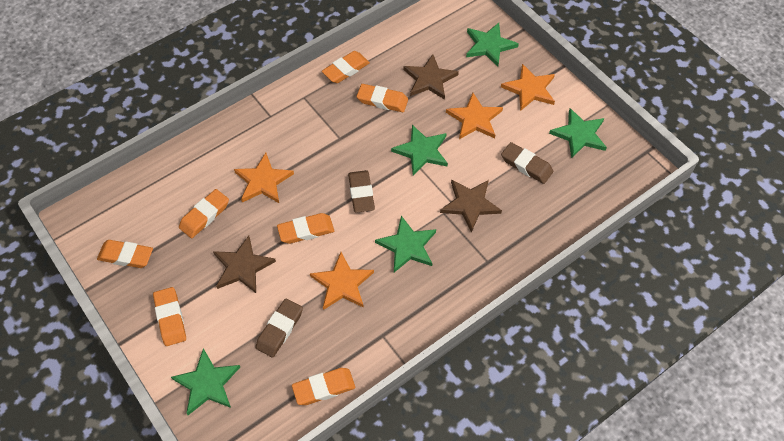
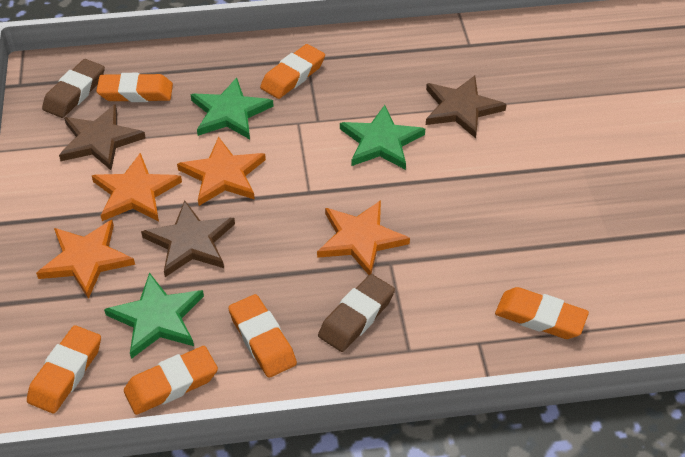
brown eraser: [256,299,303,358] [348,170,375,213] [501,142,553,184] = 3 -> [42,59,105,118] [318,274,395,352] = 2
green star: [171,348,240,415] [375,216,436,272] [391,125,448,175] [466,23,519,67] [549,108,607,158] = 5 -> [104,272,204,359] [190,77,274,139] [340,105,425,170] = 3
orange eraser: [97,240,153,268] [153,287,186,346] [179,189,229,238] [277,213,334,244] [292,368,355,405] [322,51,370,83] [357,84,408,112] = 7 -> [27,325,101,414] [96,73,173,102] [124,346,218,415] [228,294,297,378] [260,44,325,99] [495,287,589,339] = 6

